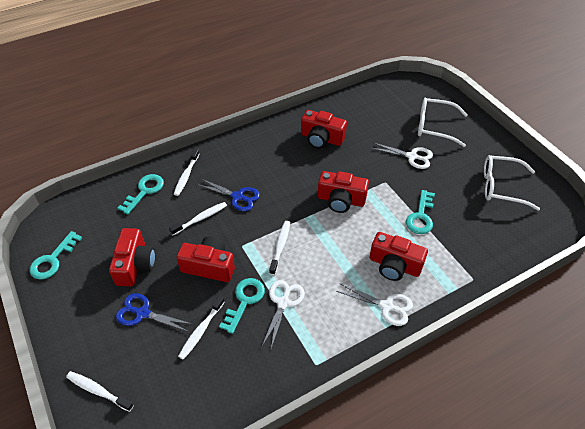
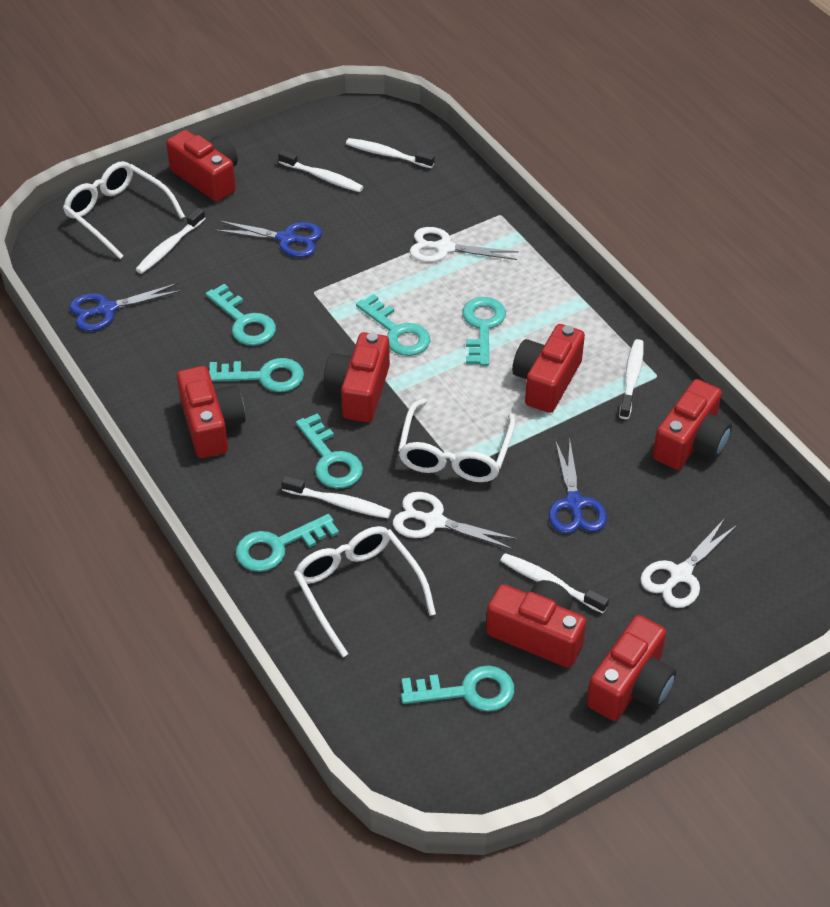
blue scissors: [116,293,192,332] [197,179,260,211] = 2 -> [69,283,182,331] [215,221,322,257] [549,439,607,534] = 3
red camera: [109,228,155,286] [176,236,235,282] [301,110,347,149] [318,171,369,213] [370,232,428,281] = 5 -> [166,130,238,202] [177,366,246,458] [324,332,390,422] [486,580,586,668] [512,324,585,413] [587,615,676,721] [653,379,732,470] = 7
turquoise key: [30,231,82,279] [118,174,164,214] [219,278,265,334] [406,190,435,234] = 4 -> [206,284,276,346] [209,358,304,392] [236,514,339,572] [296,414,363,489] [356,294,430,356] [401,665,514,711] [462,297,506,366] = 7
white glasses: [418,98,468,147] [484,155,540,211] = 2 -> [63,161,185,259] [294,526,436,657] [398,399,516,482] = 3
white toothbrush: [66,371,134,412] [169,202,227,235] [174,149,199,196] [178,295,225,360] [269,221,290,275] = 5 -> [136,208,206,274] [278,150,363,192] [281,476,391,518] [346,138,434,168] [500,553,609,613] [619,339,644,419] = 6

